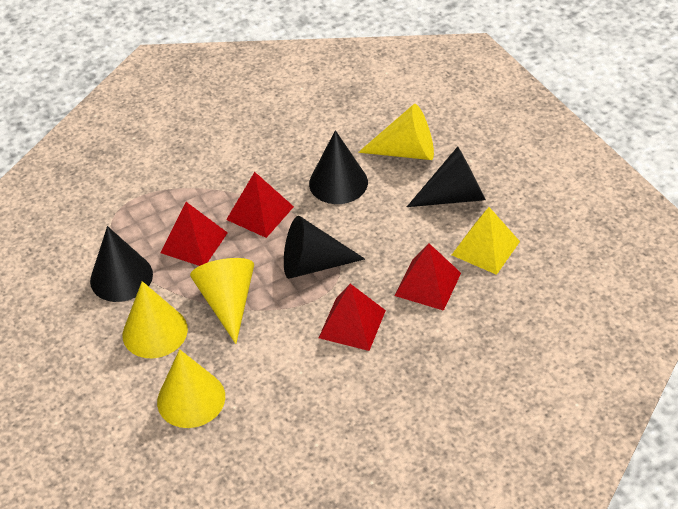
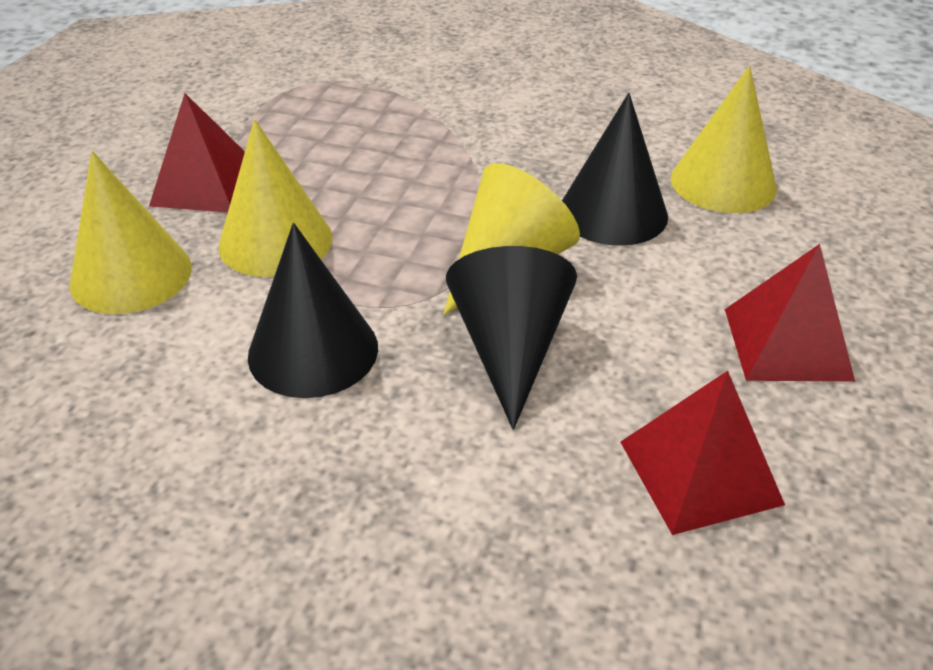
black cone: [90,226,153,302] [284,216,365,279] [309,130,368,204] [407,146,486,207] = 4 -> [248,223,378,398] [446,246,577,430] [562,93,668,246] = 3
red pyramid: [160,202,228,266] [226,172,294,238] [319,284,386,351] [394,243,461,311] = 4 -> [149,93,245,213] [620,371,785,535] [725,244,855,382] = 3
yellow pyramid: [452,207,520,275] = 1 -> none = 0

